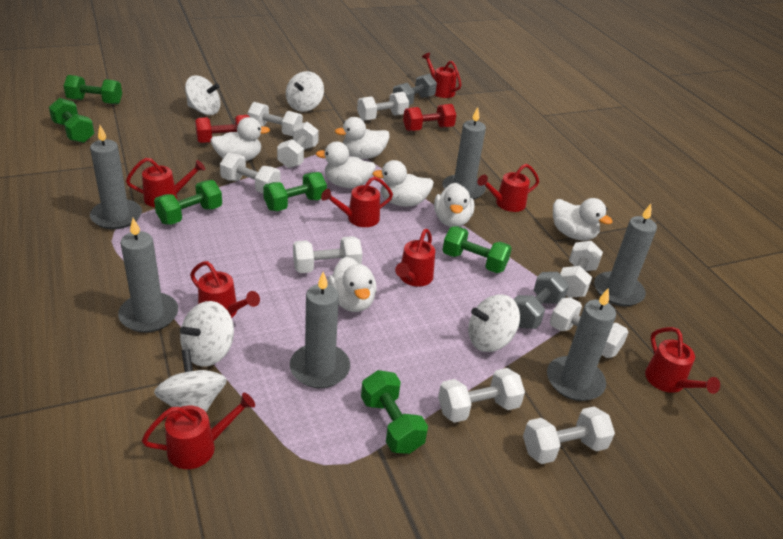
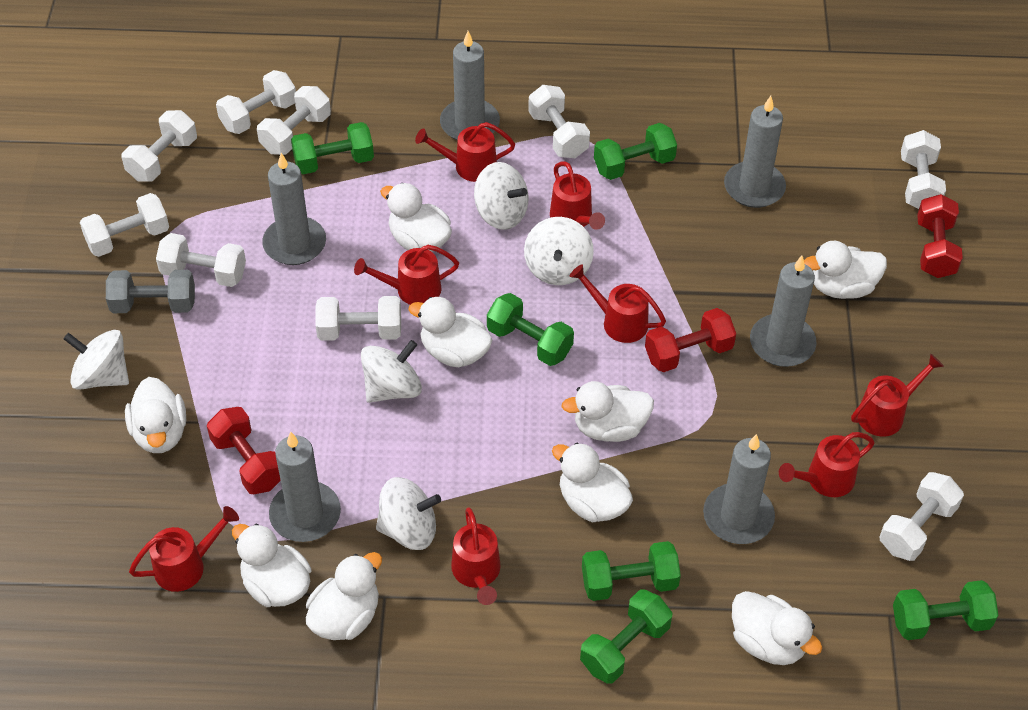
grey dumbbell: [393,74,437,105] [513,272,569,329] = 2 -> [106,270,195,313] = 1
red dumbbell: [195,115,250,143] [403,104,456,131] = 2 -> [207,407,281,494] [645,308,736,372] [917,194,963,278] = 3
white duck: [210,117,270,161] [315,142,376,188] [328,257,377,312] [335,117,390,159] [372,160,434,207] [434,183,475,227] [553,198,613,241] = 7 -> [125,377,186,453] [232,524,312,607] [306,552,382,640] [380,183,452,252] [408,297,493,367] [552,443,633,522] [561,381,654,442] [732,591,822,665] [804,241,887,299] = 9

